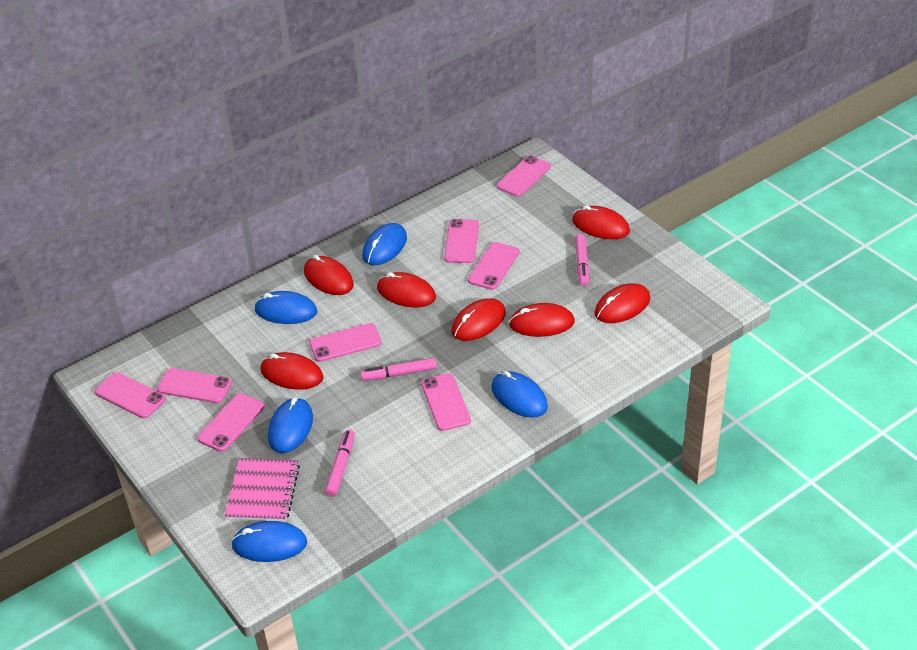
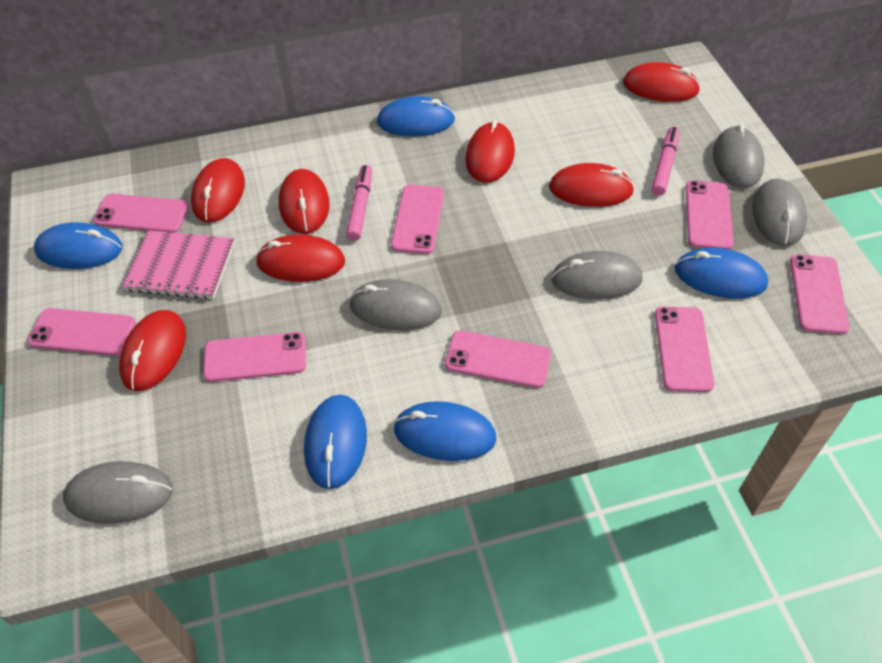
grey mouse: none = 0 -> [63,461,173,524] [349,279,441,331] [551,251,642,300] [713,124,765,188] [752,179,807,246] = 5
pink marker: [325,429,355,497] [360,358,437,381] [575,234,589,286] = 3 -> [346,165,372,241] [652,127,680,196] = 2

